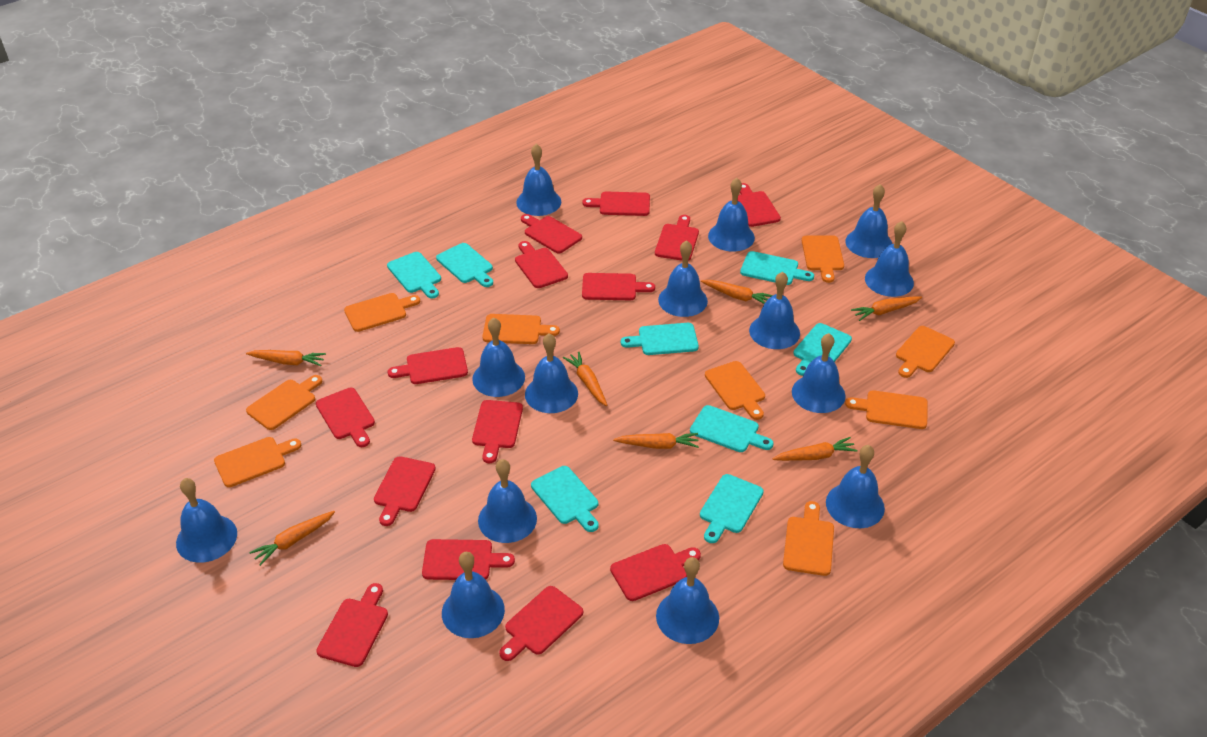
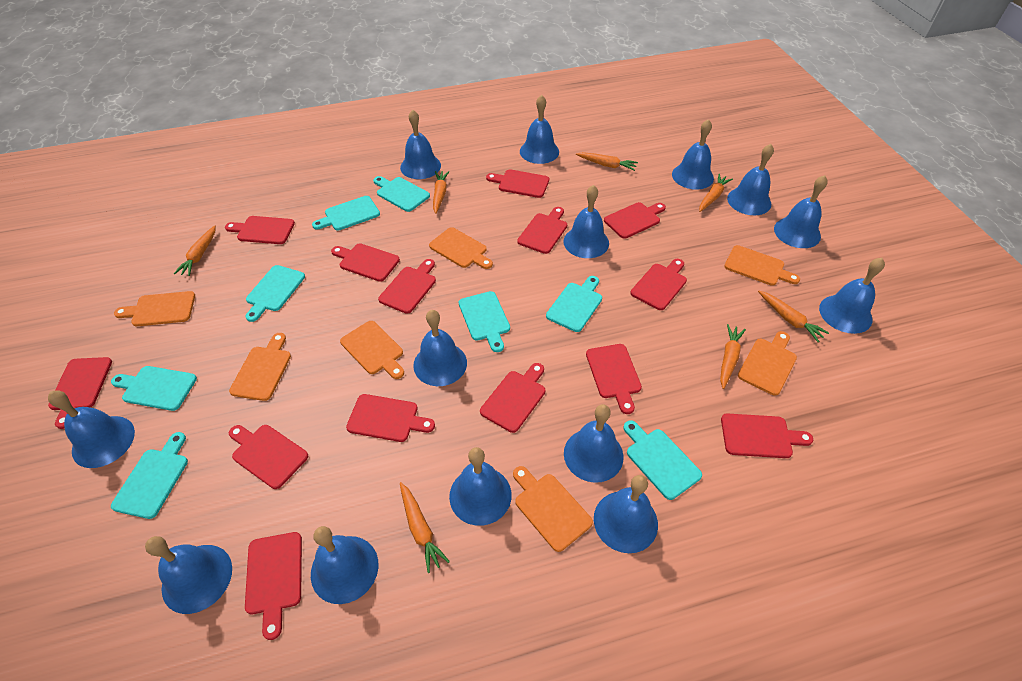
orange cutting board: [214,437,301,487] [246,375,322,430] [344,293,420,332] [482,314,560,344] [705,361,765,420] [783,501,834,576] [802,235,844,283] [845,390,928,429] [896,326,955,378] = 9 -> [114,291,195,326] [229,333,291,401] [340,321,404,379] [429,227,493,269] [513,466,593,552] [724,245,800,286] [738,331,797,396] = 7

